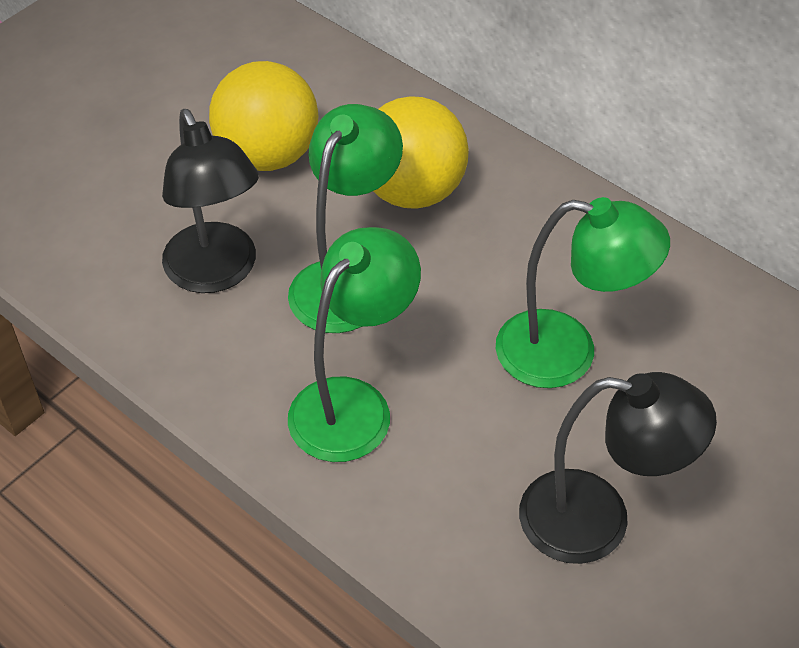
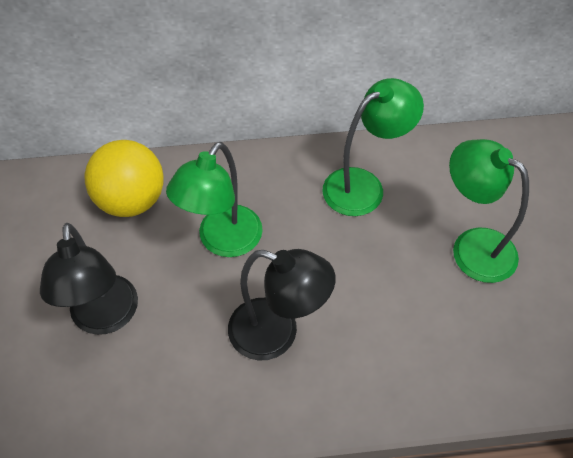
yellow ball: [209,61,319,171] [373,96,469,209] = 2 -> [85,140,164,217] = 1

